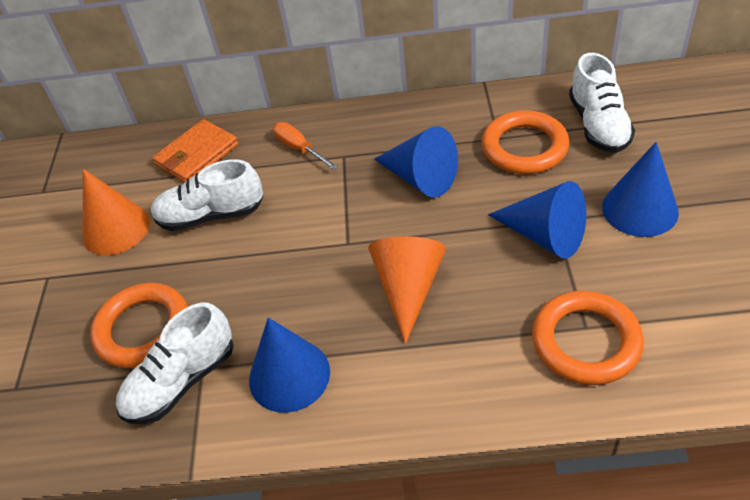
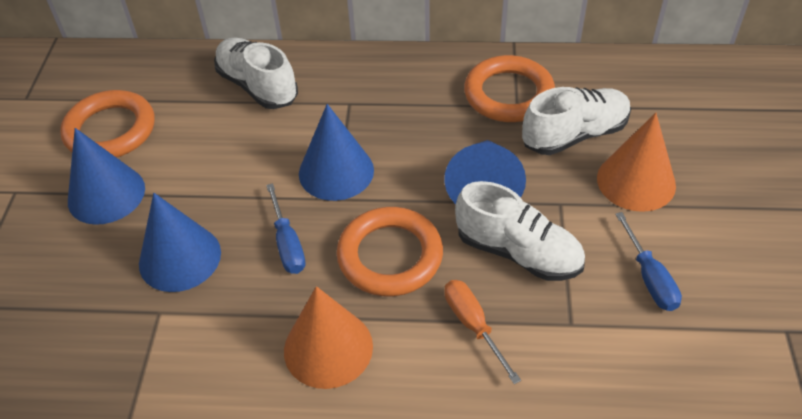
blue screwdriver: none = 0 -> [266,183,305,274] [615,212,682,311] = 2
orange wallet: [152,119,239,183] = 1 -> none = 0

